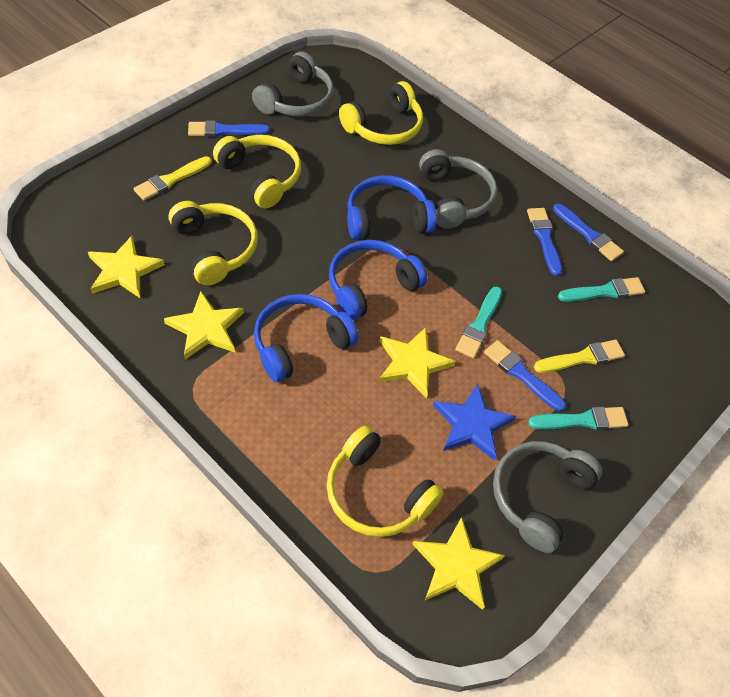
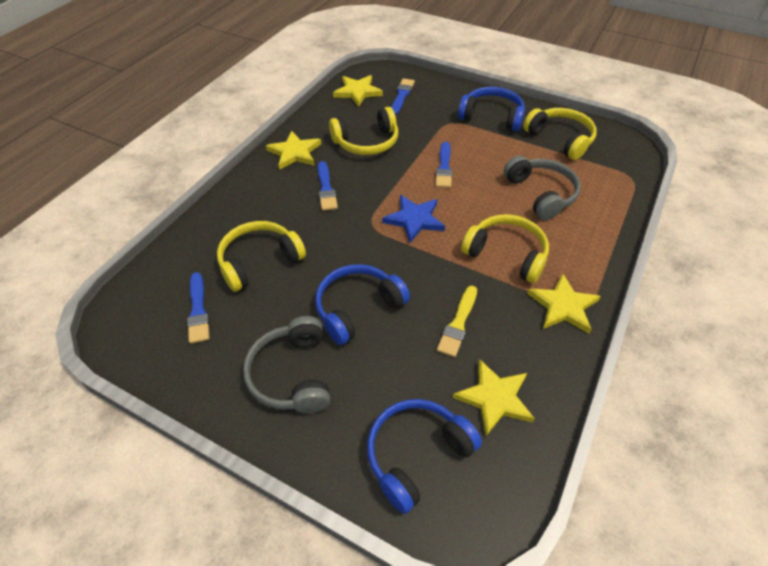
grey headphones: [252,52,334,116] [419,149,497,228] [493,441,602,553] = 3 -> [243,316,330,413] [504,156,581,220] = 2
turquoise brush: [455,286,502,358] [528,407,629,430] [558,277,645,302] = 3 -> none = 0
yellow brush: [134,156,212,201] [534,340,625,373] = 2 -> [437,286,477,357] = 1

